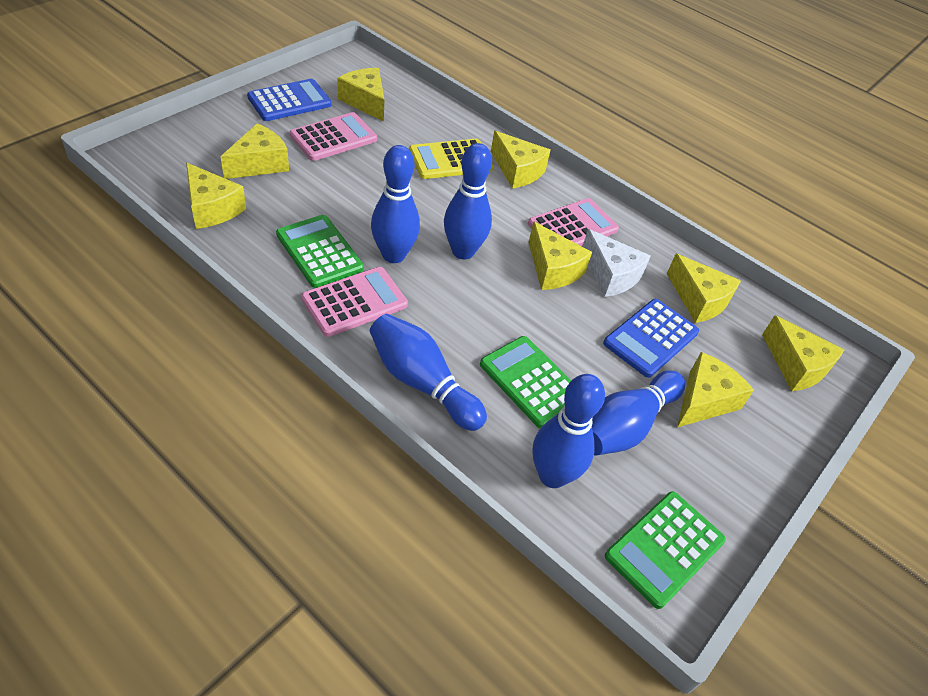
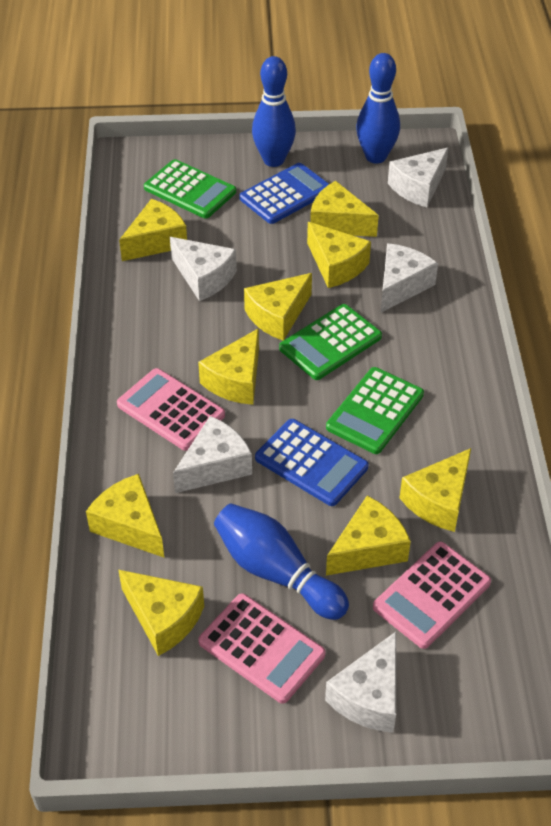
blue bowling pin: [370,314,487,431] [371,145,420,263] [444,143,492,259] [533,374,605,488] [592,370,685,455] = 5 -> [214,503,349,620] [252,56,296,167] [356,53,400,163] = 3
white cheese: [582,229,651,297] = 1 -> [170,237,237,301] [173,416,252,493] [325,632,396,733] [381,243,438,313] [388,148,448,207] = 5
yellow calculator: [409,139,493,179] = 1 -> none = 0
yellow cheese: [186,162,246,229] [221,123,289,179] [338,68,384,121] [491,131,550,189] [528,221,592,290] [667,254,741,323] [677,352,754,427] [762,315,844,391] = 8 -> [86,474,164,557] [118,570,204,656] [119,199,187,261] [198,328,259,405] [244,273,312,341] [307,222,371,288] [310,181,379,237] [326,496,411,576] [400,448,471,532] = 9

